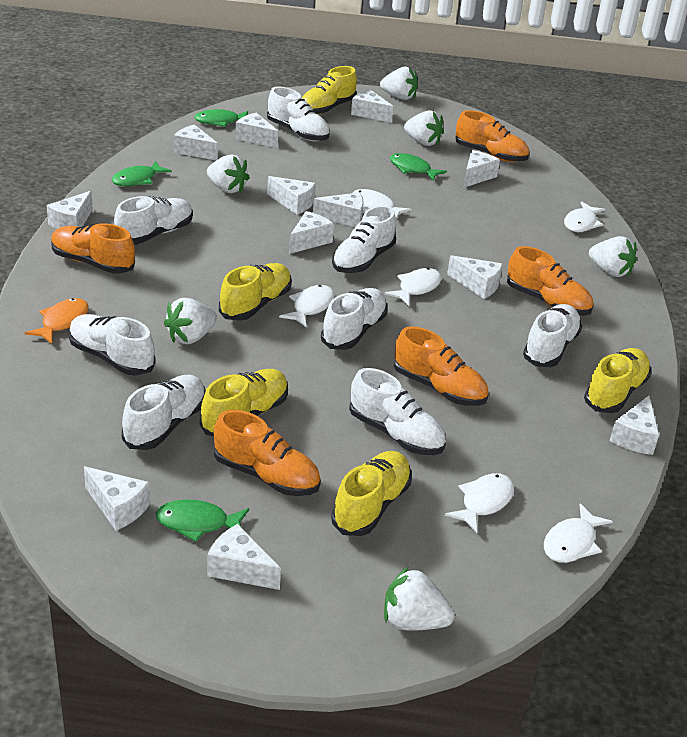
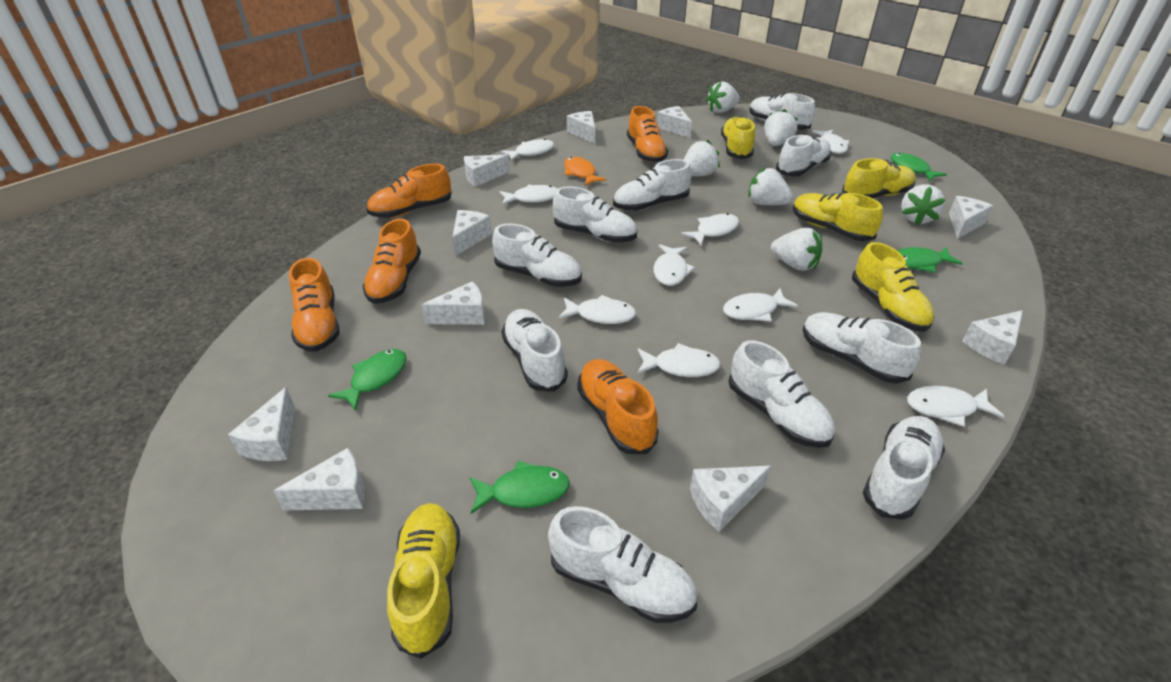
white cheese: [47,191,93,229] [84,466,150,531] [174,124,218,160] [207,524,281,590] [235,112,278,148] [267,176,316,215] [289,211,334,254] [313,193,363,227] [351,89,393,123] [447,255,503,299] [463,150,500,188] [610,396,659,455] = 12 -> [228,387,295,461] [273,448,365,511] [421,281,485,325] [452,210,492,256] [464,155,510,187] [567,111,595,144] [657,106,692,138] [690,466,771,532] [949,196,993,239] [962,310,1023,365] = 10
white fish: [279,285,335,328] [353,189,412,219] [384,268,441,306] [445,473,514,533] [544,503,613,563] [564,201,605,232] = 6 -> [499,184,557,205] [501,139,554,161] [558,295,636,324] [637,343,721,377] [653,244,695,286] [681,213,739,245] [723,288,798,322] [812,130,849,154] [907,386,1004,427] = 9
white shoe: [69,314,156,376] [114,196,193,245] [122,375,205,450] [267,87,330,141] [321,288,387,350] [332,205,396,273] [349,368,446,455] [523,304,582,367] = 8 -> [492,224,582,287] [501,309,568,392] [548,506,697,623] [553,186,637,242] [613,159,692,211] [728,341,835,448] [749,93,815,130] [776,135,831,176] [802,312,921,384] [863,416,945,520] = 10

